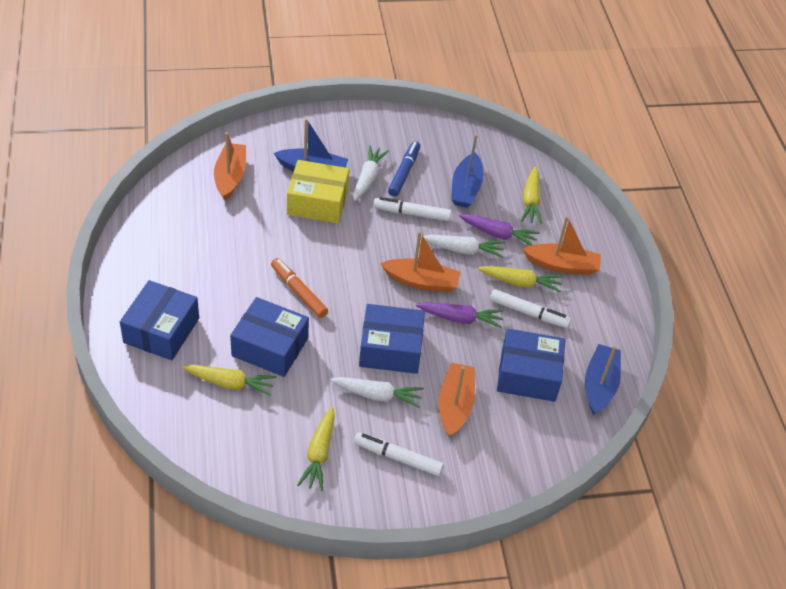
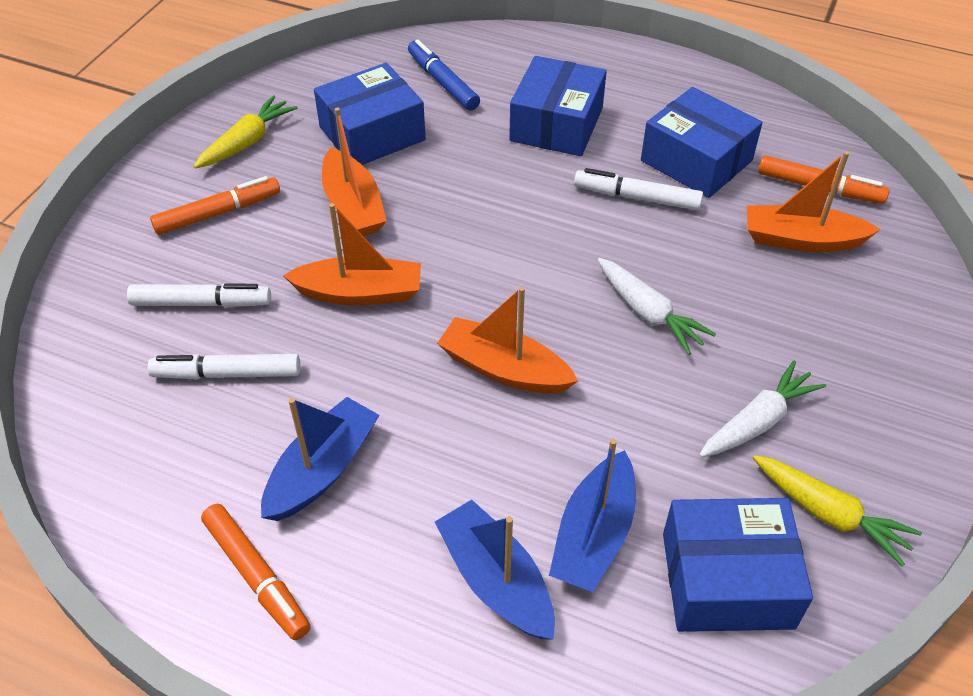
orange marker: [271,258,328,318] = 1 -> [150,176,280,235] [201,504,311,640] [758,155,890,204] = 3
purple carrot: [416,302,504,328] [459,214,540,246] = 2 -> none = 0
white carrot: [330,377,424,408] [353,145,389,201] [421,235,505,258] = 3 -> [597,258,716,355] [699,361,826,458] = 2
yellow box: [287,160,349,223] = 1 -> none = 0
yellow carrot: [183,365,276,396] [297,407,335,491] [478,266,563,293] [521,167,542,224] = 4 -> [194,95,297,169] [753,455,922,566] = 2

